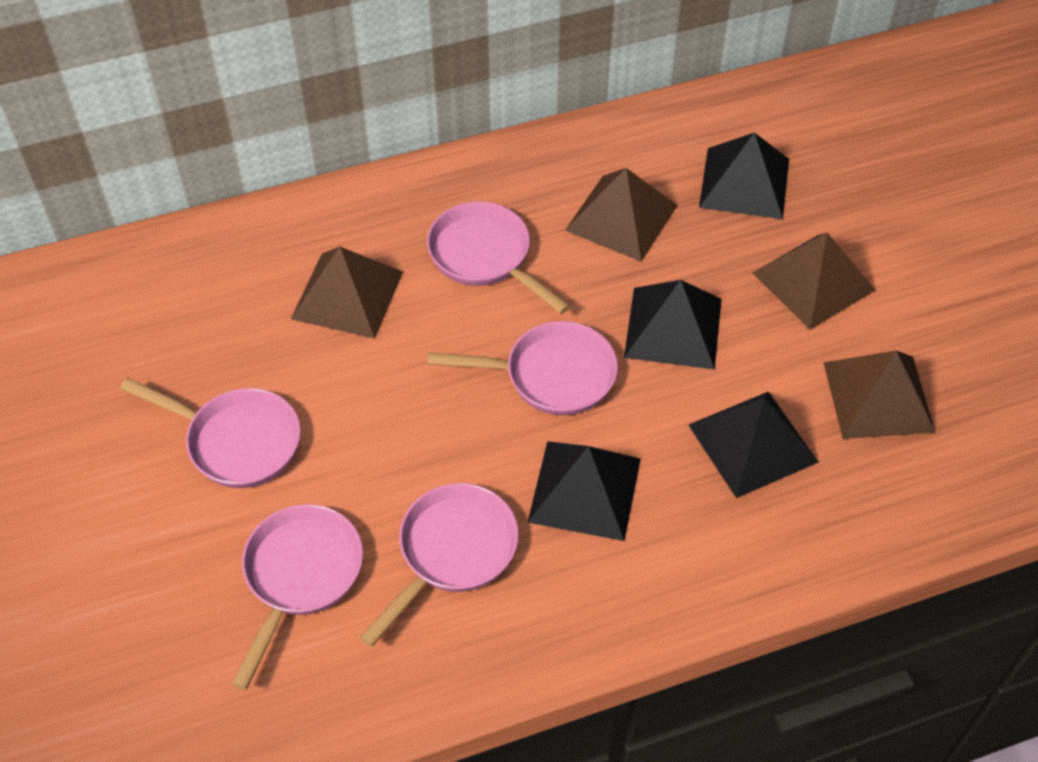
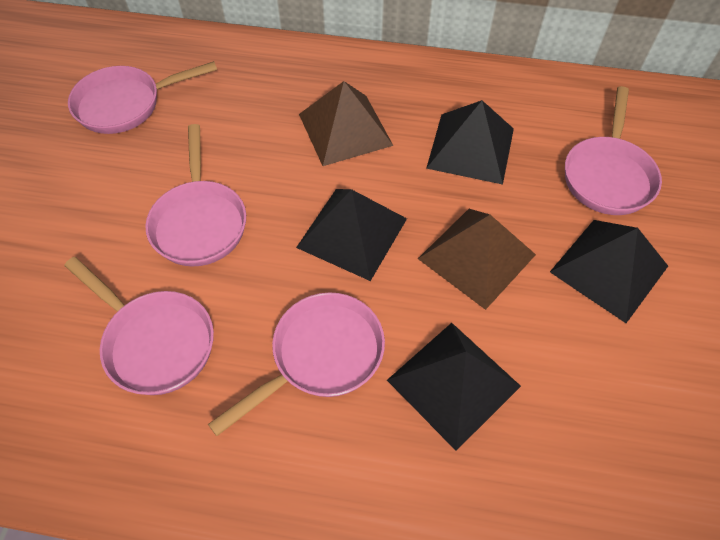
brown pyramid: [291,247,403,339] [565,168,678,261] [753,233,876,330] [823,351,936,439] = 4 -> [299,81,393,166] [418,209,536,310] = 2

